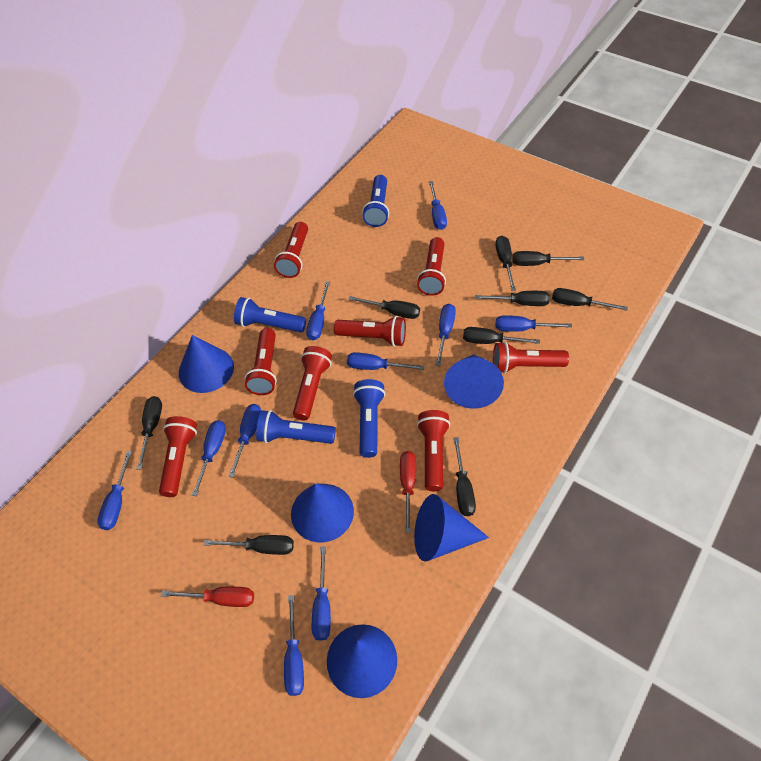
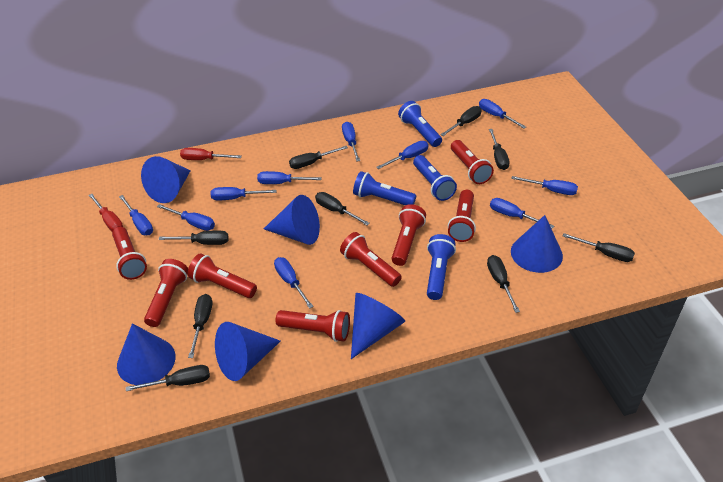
blue cone: [179,335,234,393] [291,484,354,543] [327,624,397,698] [414,494,489,562] [444,354,504,409] = 5 -> [117,323,176,385] [141,156,191,203] [215,322,281,381] [264,195,320,245] [351,293,405,359] [511,215,563,273] = 6

